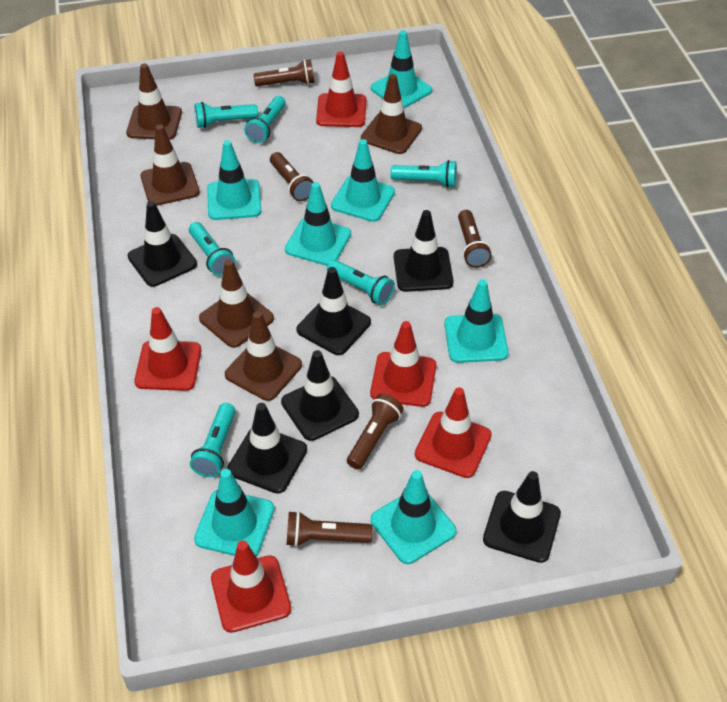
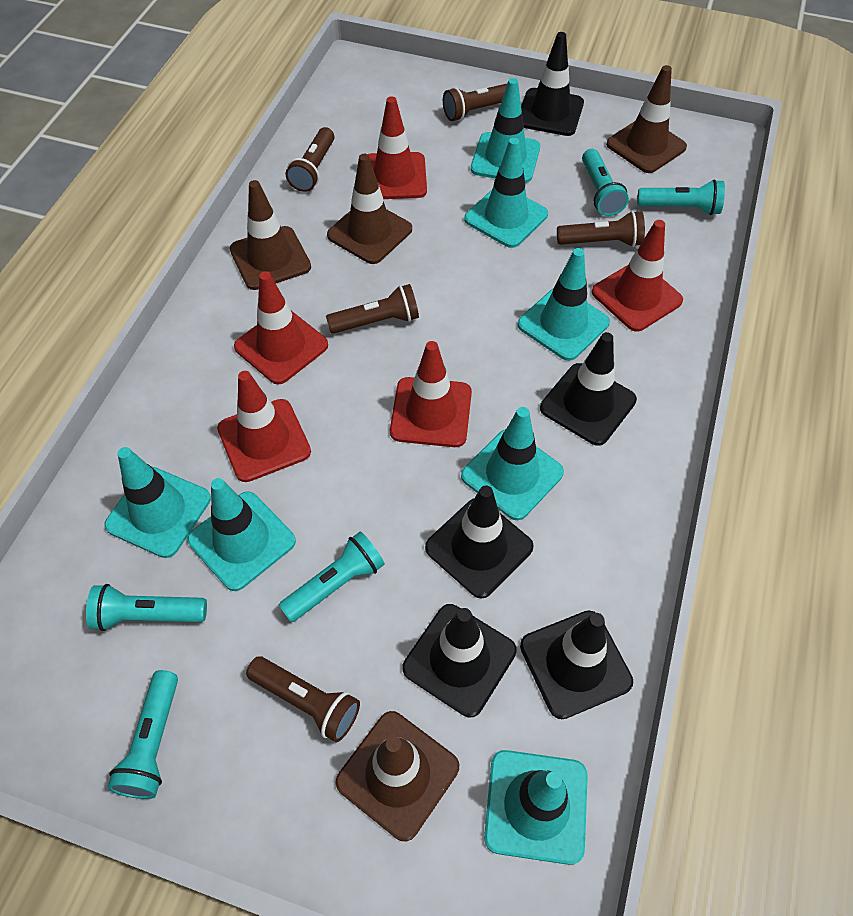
black traffic cone: [128,201,197,287] [227,403,307,494] [281,350,359,441] [296,267,371,355] [394,210,453,292] [483,471,561,563] = 6 -> [403,604,517,717] [425,485,534,599] [520,611,633,719] [521,32,584,136] [540,332,637,446] = 5
brown traffic cone: [126,63,182,140] [140,125,200,206] [199,259,274,348] [225,311,302,401] [361,74,422,154] = 5 -> [230,180,311,290] [327,154,412,264] [336,711,459,841] [606,65,687,173] = 4
turquoise flashlight: [189,222,235,276] [190,403,235,477] [195,102,258,128] [244,96,286,143] [327,260,395,305] [390,160,457,188] = 6 -> [86,584,207,631] [107,670,178,799] [279,532,385,622] [582,149,629,216] [637,179,725,215] = 5

